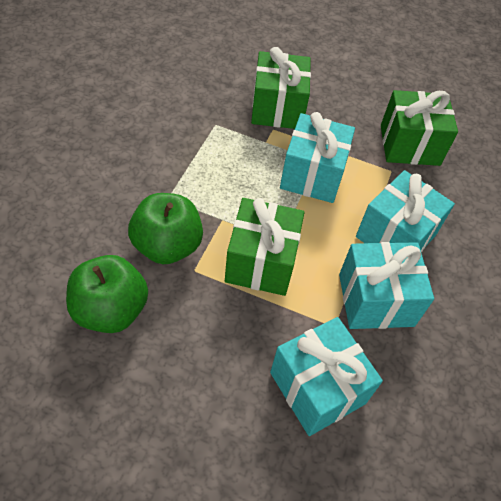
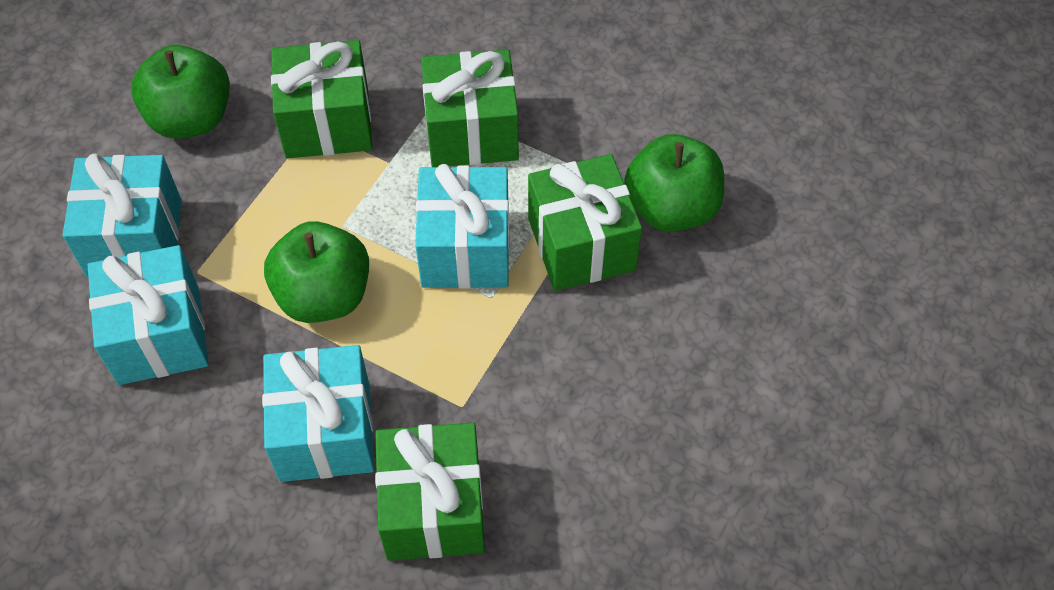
green apple: [66,255,148,333] [128,193,203,264] = 2 -> [131,45,230,139] [264,221,369,323] [624,134,724,232] = 3
green gift: [225,198,305,296] [251,47,311,129] [381,90,458,166] = 3 -> [271,40,372,159] [375,423,485,561] [421,50,519,167] [528,154,642,291] = 4

